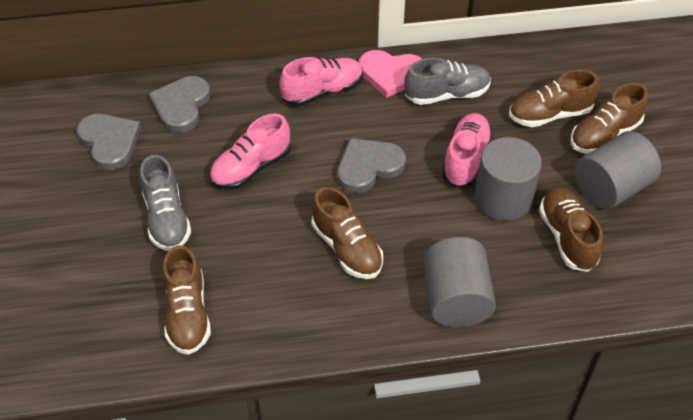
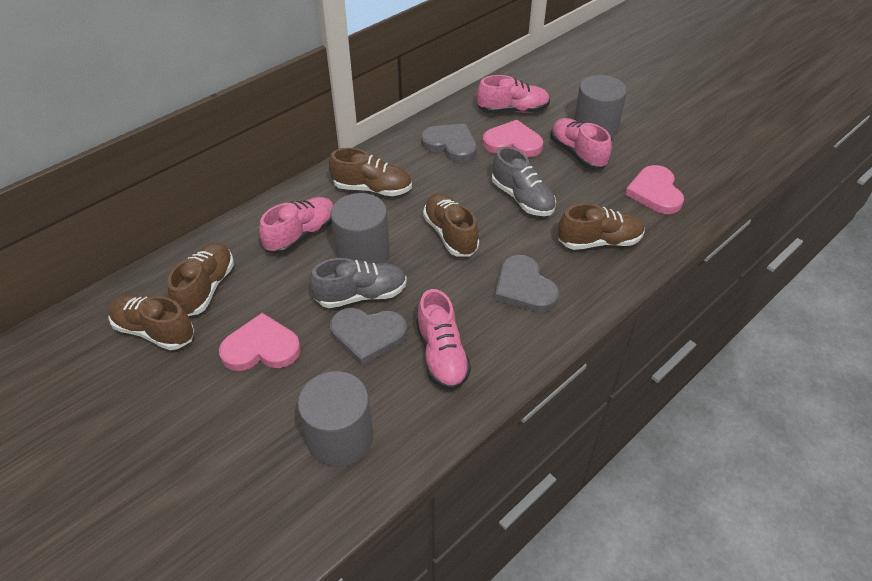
pink heart: [359,50,422,98] = 1 -> [219,313,301,371] [483,120,543,157] [625,165,684,214] = 3
pink shoe: [209,114,291,190] [279,57,363,106] [442,113,493,187] = 3 -> [259,197,333,254] [416,289,471,390] [477,75,550,113] [551,118,612,169] = 4

